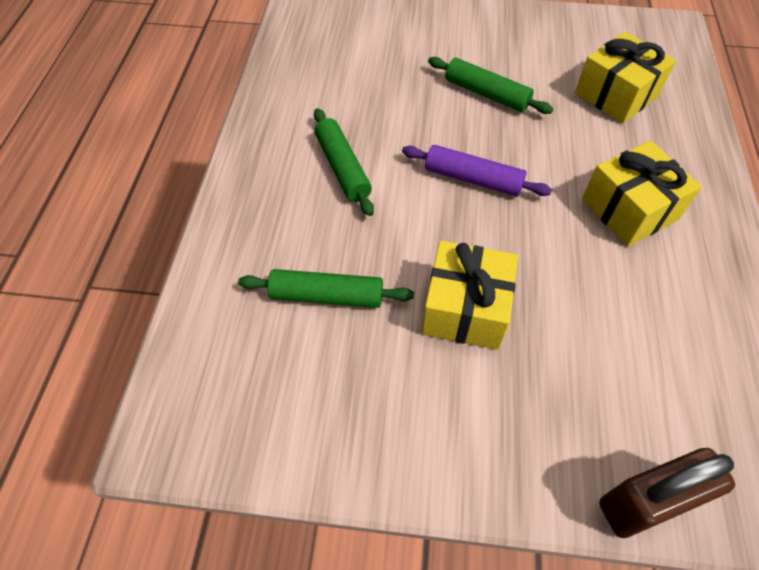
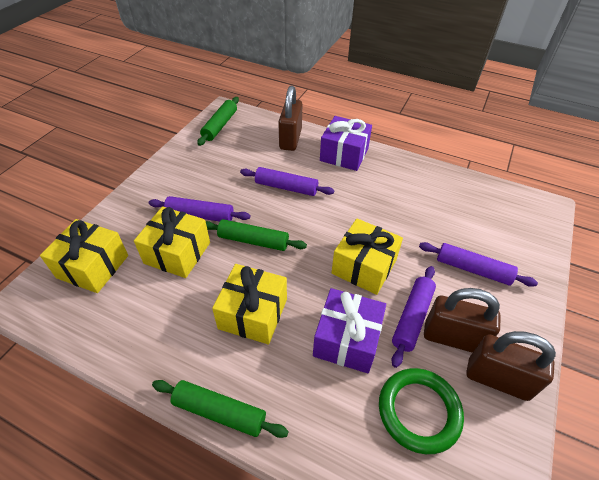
brown padlock: [599,448,735,538] = 1 -> [278,86,302,151] [424,288,500,353] [466,331,556,401] = 3
green ring: none = 0 -> [379,368,464,454] = 1
purple gift: none = 0 -> [313,288,386,373] [320,116,372,171] = 2
purple rolling pin: [402,145,552,197] = 1 -> [149,196,250,222] [240,167,334,196] [391,266,436,368] [419,242,538,287] = 4
yellow gift: [422,240,518,350] [575,31,676,124] [582,141,702,246] = 3 -> [40,219,128,293] [134,206,210,278] [212,264,287,344] [332,219,403,295] = 4

